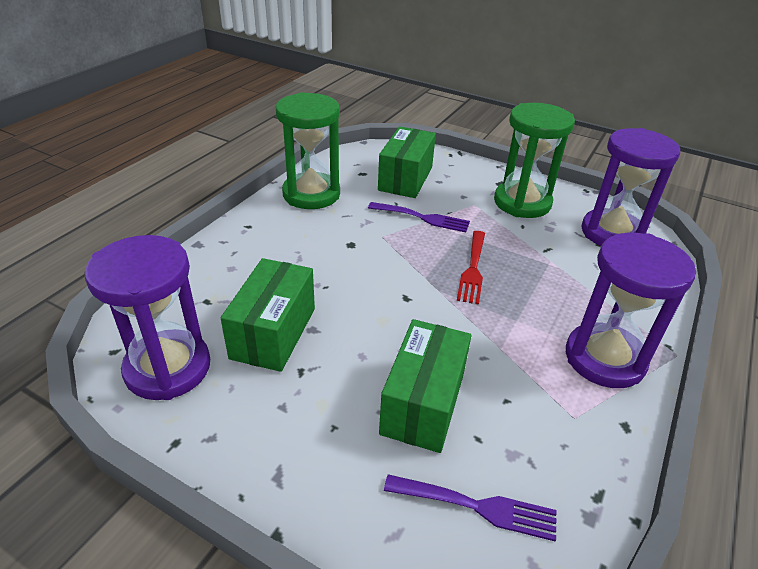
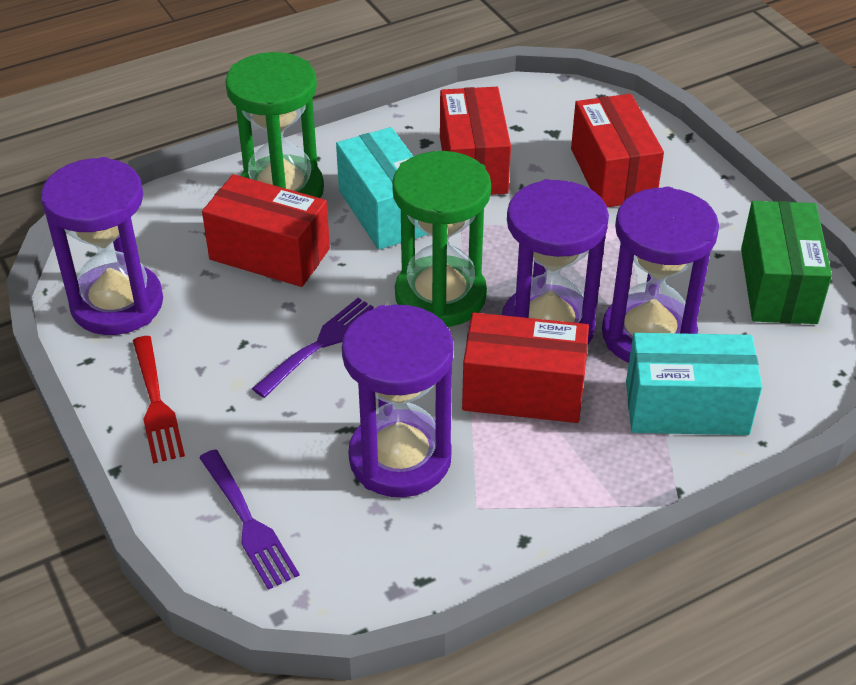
green box: [221,258,315,372] [378,126,436,198] [379,319,471,453] = 3 -> [741,201,832,324] = 1
purple hourglass: [85,235,210,400] [566,233,696,388] [581,128,680,246] = 3 -> [41,157,163,335] [342,305,454,497] [502,179,609,345] [602,187,719,363] = 4
red box: none = 0 -> [202,174,330,287] [440,87,511,195] [462,312,589,423] [571,94,664,207] = 4
turquoise box: none = 0 -> [336,127,428,250] [626,333,762,435] = 2

